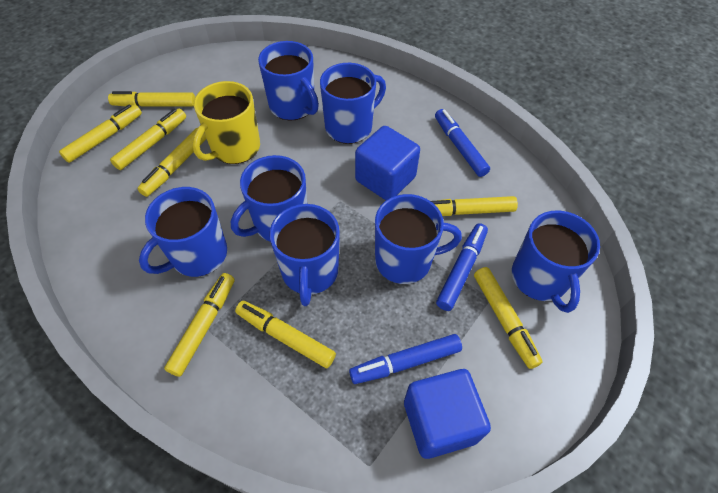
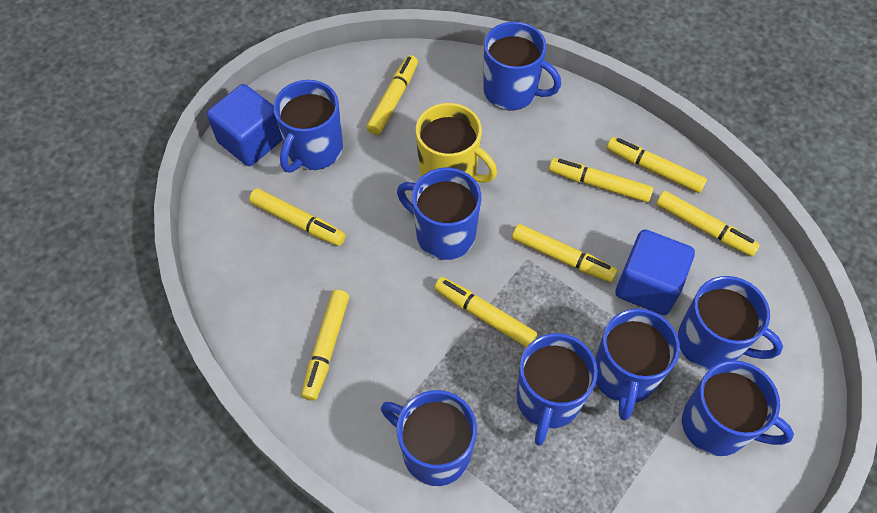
blue marker: [349,334,462,384] [435,109,490,177] [436,223,488,311] = 3 -> none = 0
blue mug: [139,187,227,277] [231,155,307,242] [258,41,319,121] [270,204,340,306] [320,63,386,144] [375,194,462,284] [512,210,600,313] = 7 -> [273,80,343,173] [381,390,477,486] [397,168,481,260] [483,22,561,111] [516,333,598,446] [595,309,680,420] [677,276,783,370] [682,360,794,456] = 8

